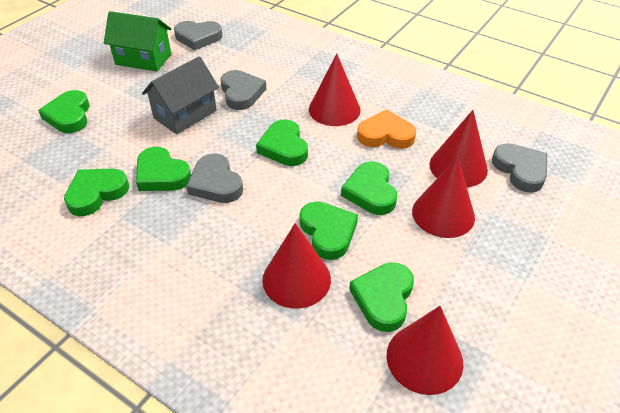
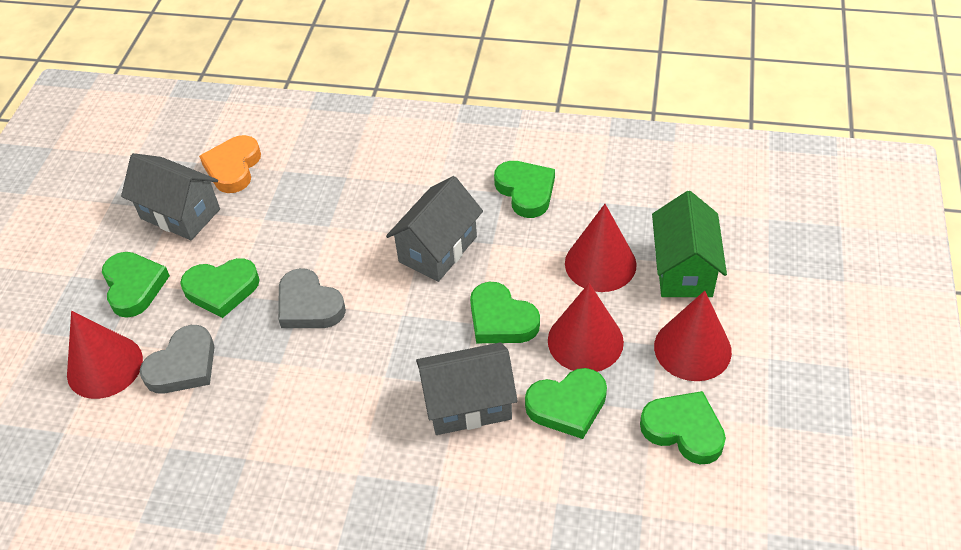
green heart: [38,90,90,133] [64,169,129,216] [136,147,191,191] [256,119,308,166] [300,202,358,260] [341,161,397,215] [349,262,414,332] = 7 -> [102,252,170,318] [180,258,260,318] [470,282,540,343] [494,161,555,218] [525,368,607,439] [640,391,726,464] = 6
grey heart: [174,21,223,50] [186,154,243,203] [221,70,266,110] [492,143,547,193] = 4 -> [140,325,215,394] [278,268,346,328] = 2
grey house: [142,56,219,134] = 1 -> [121,153,220,240] [386,176,483,282] [416,342,518,435] = 3
red cone: [262,223,331,309] [309,53,361,126] [387,306,463,395] [412,157,475,238] [429,110,488,187] = 5 -> [67,311,143,399] [548,283,624,372] [565,204,637,292] [654,291,732,381] = 4

